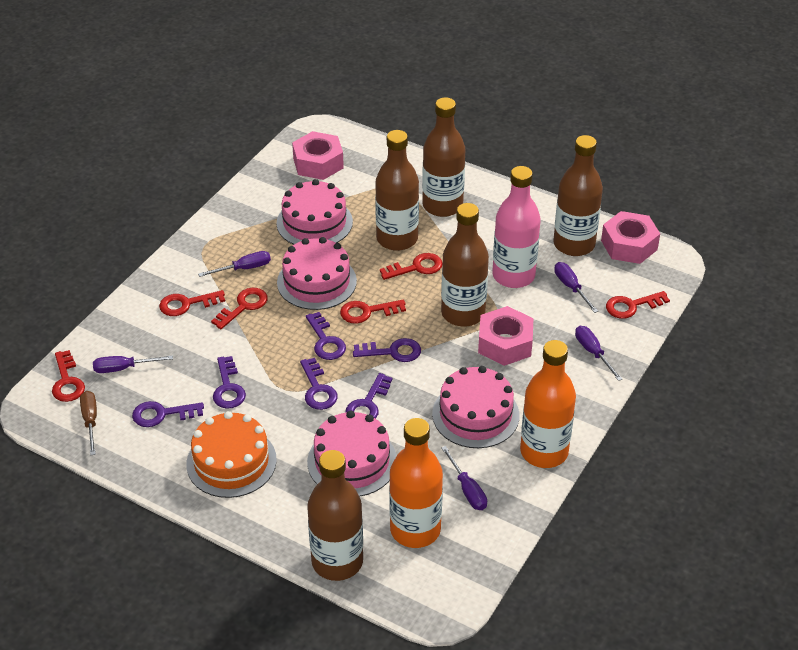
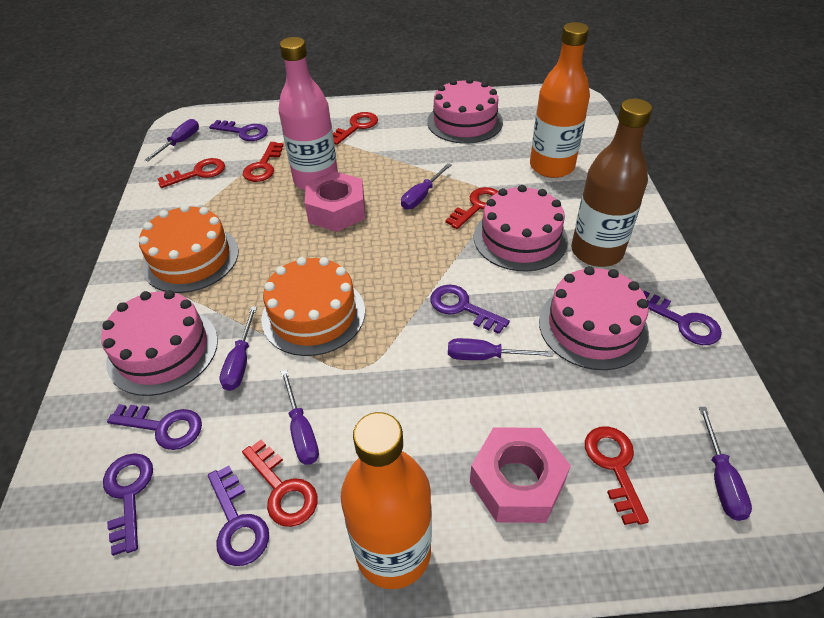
brown bottle: [307,450,363,581] [375,130,419,251] [422,97,465,217] [441,203,489,326] [554,135,603,256] = 5 -> [571,99,652,267] = 1
brown screwdriver: [80,391,97,455] = 1 -> none = 0
orange cake: [186,411,277,498] = 1 -> [139,204,239,293] [261,257,365,356] = 2
pink nut: [292,131,344,180] [478,306,533,366] [601,211,660,264] = 3 -> [305,171,365,232] [470,428,571,523] = 2
purple screwdriver: [93,355,173,373] [198,251,271,277] [442,446,487,510] [554,262,598,313] [575,326,622,381] = 5 -> [145,119,199,161] [219,306,257,391] [281,370,319,465] [401,163,452,209] [448,338,553,360] [699,407,752,521] = 6

